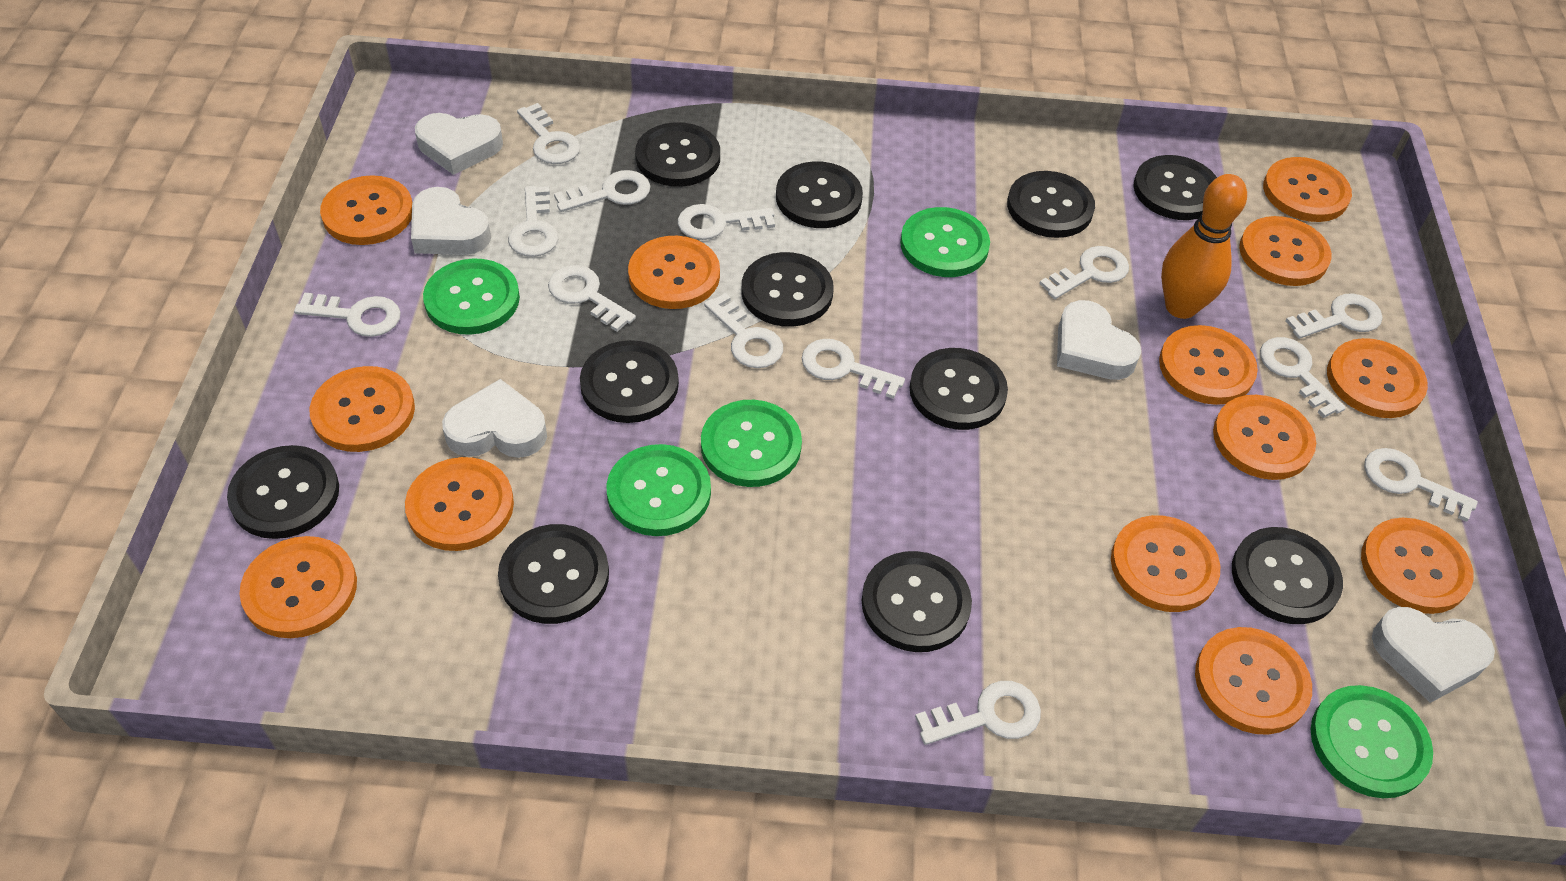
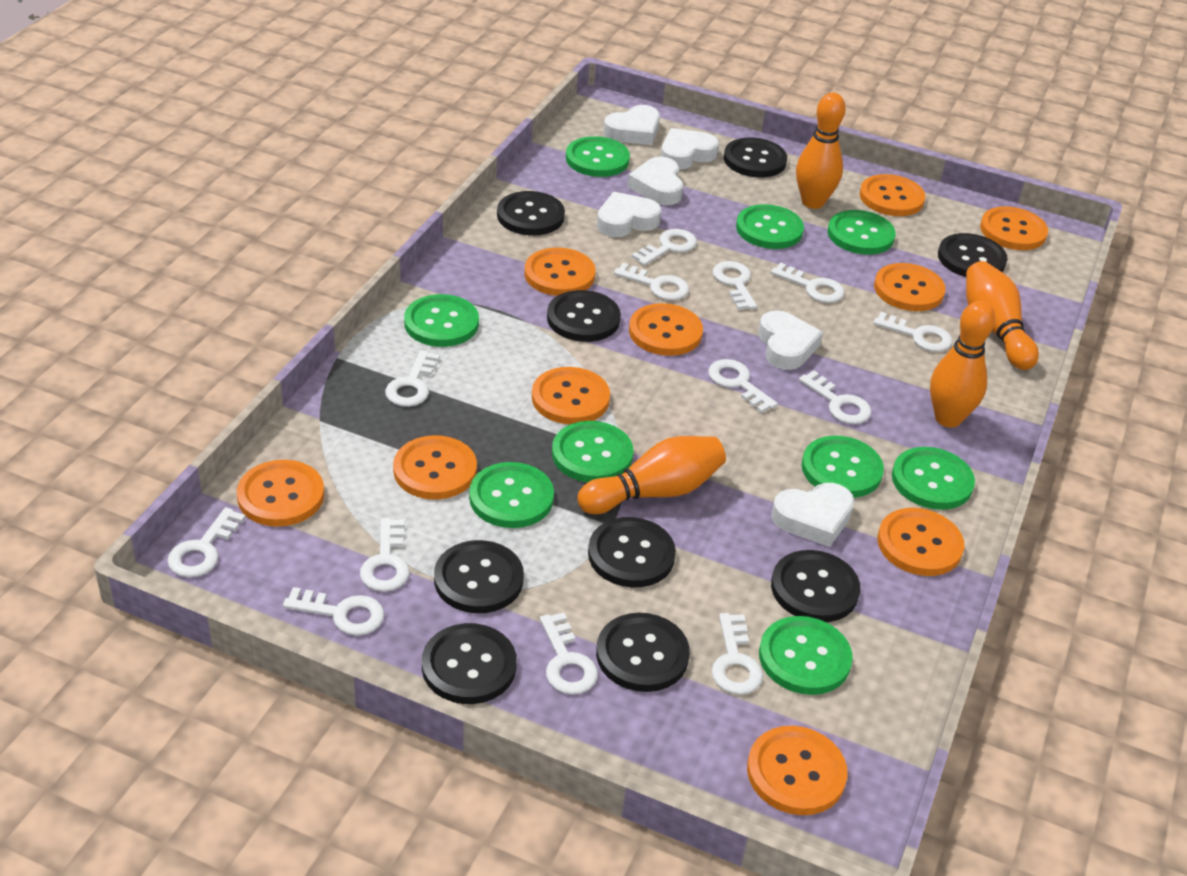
black button: [227,445,339,539] [498,524,609,624] [580,340,679,423] [635,122,720,187] [742,252,834,327] [776,161,863,228] [861,551,972,652] [910,348,1008,430] [1007,171,1095,238] [1134,155,1217,220] [1232,527,1343,624] = 11 -> [422,623,517,704] [434,540,524,613] [497,191,565,236] [547,290,621,342] [588,517,676,588] [596,613,690,692] [724,138,787,178] [771,550,860,622] [938,233,1008,277] = 9
green button: [423,258,520,335] [606,444,711,536] [701,400,802,487] [900,207,990,277] [1311,685,1433,798] = 5 -> [404,294,479,347] [469,462,554,528] [552,421,634,483] [566,136,630,177] [736,204,804,249] [759,616,853,695] [801,436,884,498] [828,210,896,255] [892,447,975,510] = 9
orange bowling pin: [1161,174,1247,319] = 1 -> [577,436,726,514] [796,92,846,209] [930,301,995,428] [966,261,1039,370] = 4
orange button: [239,536,357,638] [310,366,415,452] [320,175,413,245] [405,457,514,551] [628,236,720,309] [1111,515,1220,612] [1159,325,1258,405] [1195,627,1312,735] [1213,395,1316,480] [1239,216,1332,286] [1263,157,1352,222] [1327,338,1428,418] [1361,518,1474,614] = 13 -> [237,460,324,527] [393,435,477,500] [524,248,595,296] [532,367,610,424] [629,303,703,356] [747,726,847,815] [859,174,925,216] [874,263,946,311] [878,508,964,576] [980,207,1048,250] = 10
white heart: [411,187,491,255] [415,113,503,175] [442,379,547,458] [1057,300,1141,380] [1372,607,1495,703] = 5 -> [597,192,662,237] [604,105,660,145] [627,157,683,205] [661,128,719,170] [758,310,823,370] [771,483,855,547] = 6

